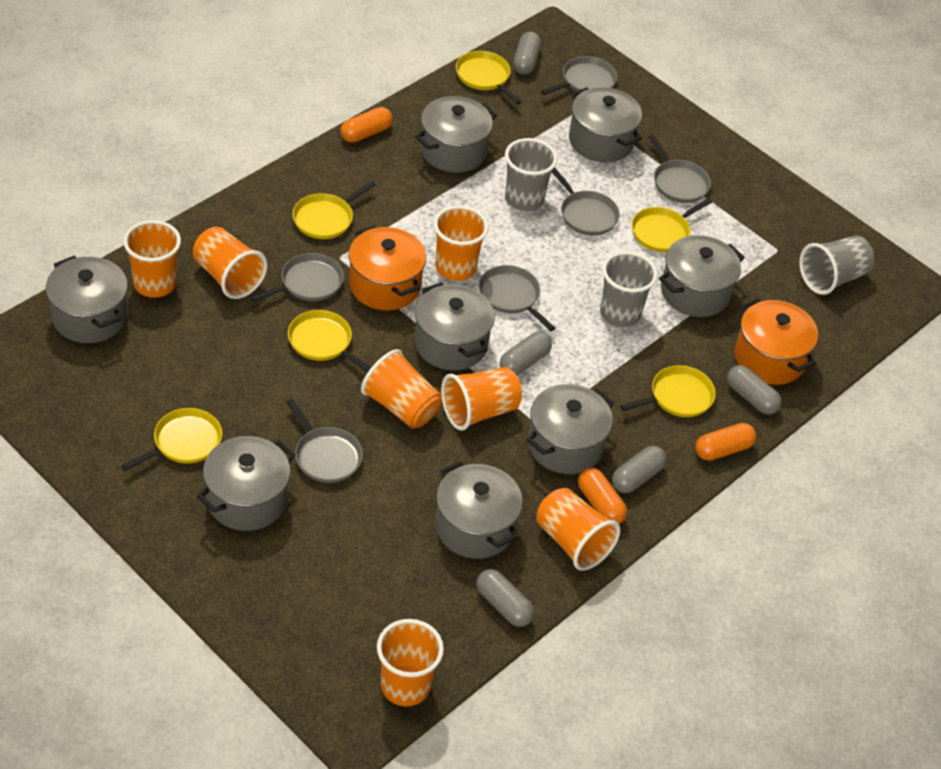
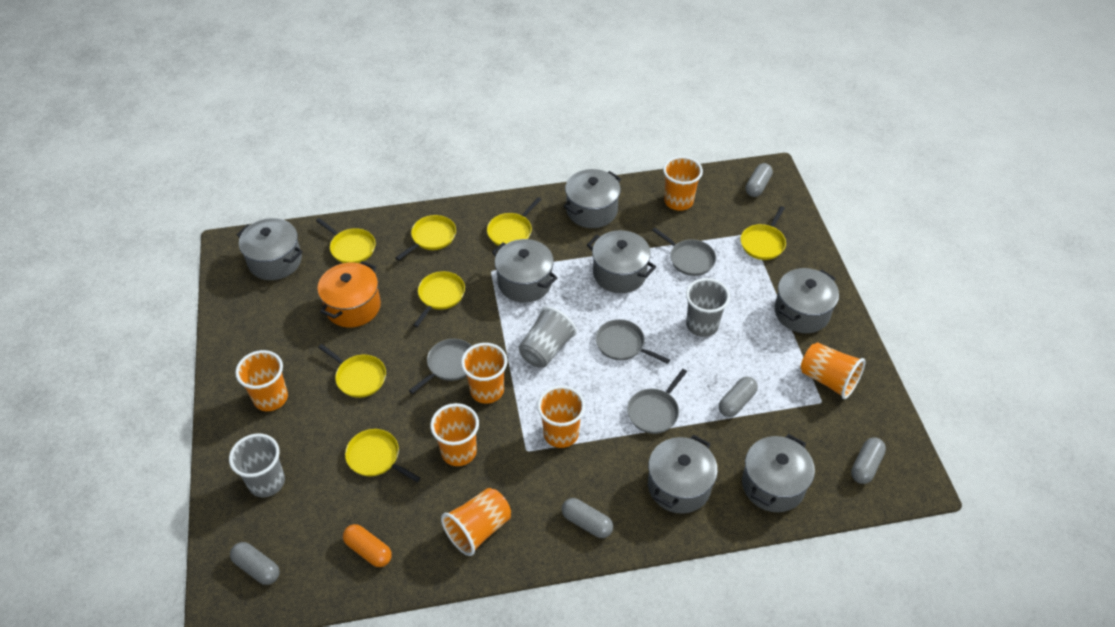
grey pan: [250,253,344,302] [286,399,363,483] [479,265,555,331] [541,56,617,95] [552,167,620,236] [648,135,711,203] = 6 -> [409,339,472,394] [596,319,670,364] [627,369,687,434] [652,228,716,276] = 4
grey pot: [46,256,128,343] [197,436,295,531] [415,96,497,173] [415,282,494,370] [435,461,523,559] [526,384,614,474] [569,87,642,162] [659,235,745,317] = 8 -> [237,218,303,280] [492,239,557,303] [563,169,621,228] [587,230,656,293] [648,435,718,514] [742,434,815,512] [774,268,839,333] = 7
orange capsule: [341,107,393,143] [578,468,627,524] [695,423,756,461] = 3 -> [343,524,392,567] = 1
orange pot: [349,226,426,310] [735,298,818,385] = 2 -> [317,261,381,328] = 1
yellow pan: [122,408,222,471] [288,310,371,372] [292,181,376,239] [456,51,521,105] [620,365,716,417] [632,198,712,252] = 6 -> [316,218,376,263] [318,344,386,398] [345,429,420,482] [396,215,456,260] [413,271,465,327] [487,197,542,246] [740,206,786,260] = 7

